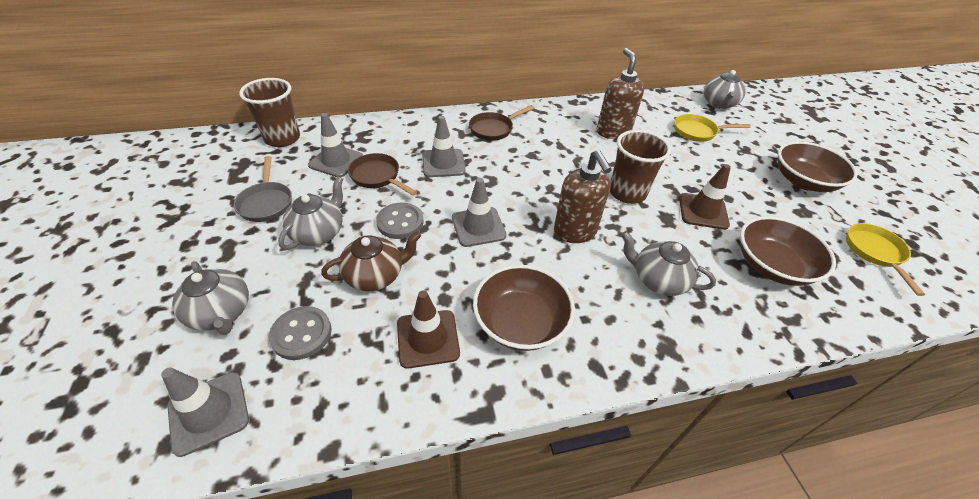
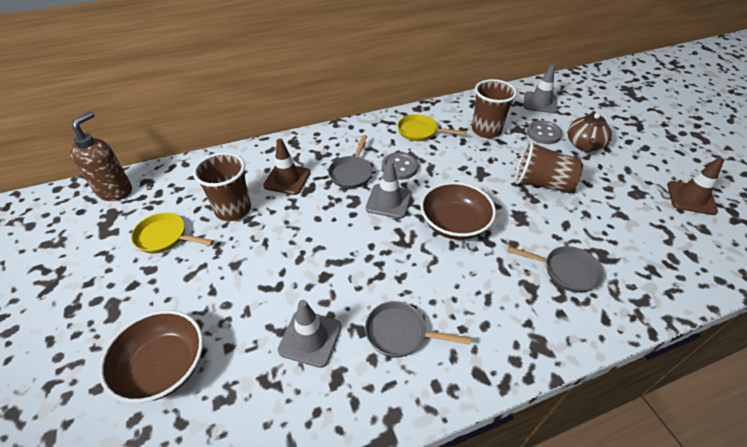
brown bowl: [473,265,575,351] [740,216,836,286] [778,141,858,192] = 3 -> [99,310,203,403] [420,182,496,240] = 2
brown cup: [239,78,300,147] [610,130,671,204] = 2 -> [193,152,251,221] [472,79,517,138] [515,141,583,193] = 3
brown pan: [348,153,417,196] [469,105,534,141] = 2 -> none = 0
brown soap dispenser: [554,150,612,243] [597,48,644,139] = 2 -> [70,111,132,201] = 1
grey pan: [234,156,292,222] = 1 -> [328,135,373,188] [365,301,471,357] [507,246,604,293] = 3
grey teapot: [172,261,249,335] [278,176,343,250] [621,231,716,296] [704,70,746,109] = 4 -> none = 0
grey traffic cone: [161,368,249,457] [308,113,363,177] [422,116,466,177] [452,178,507,247] = 4 -> [278,300,342,368] [366,160,412,219] [524,64,558,113] = 3

